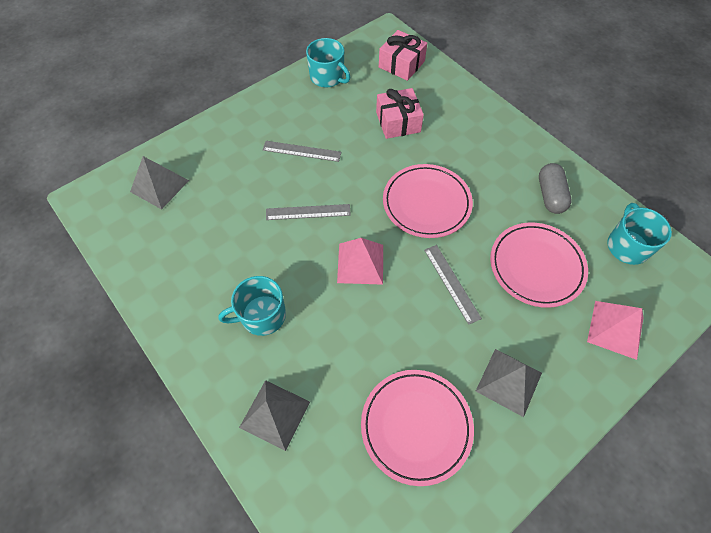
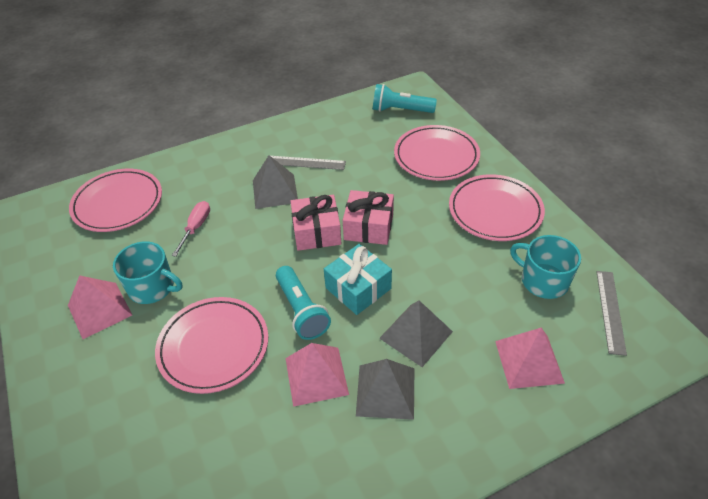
grey capsule: [539,163,572,214] = 1 -> none = 0
grey ruler: [263,141,341,162] [266,204,351,220] [424,245,482,325] = 3 -> [271,156,346,170] [596,271,627,356] = 2
pink plate: [361,370,474,486] [383,164,473,238] [490,222,588,308] = 3 -> [69,169,162,232] [155,297,268,394] [394,125,480,181] [449,174,545,241] = 4
pink pyramid: [337,238,383,285] [587,301,643,360] = 2 -> [68,275,132,339] [285,343,349,407] [495,328,565,389] = 3
pink screwdriver: none = 0 -> [172,201,210,257] = 1
turquoise flashlight: none = 0 -> [276,266,331,340] [373,84,437,113] = 2
turquoise gift: none = 0 -> [324,244,392,315] = 1
turquoise mug: [218,276,286,336] [306,38,350,87] [607,203,672,265] = 3 -> [113,241,183,304] [510,235,581,299] = 2

